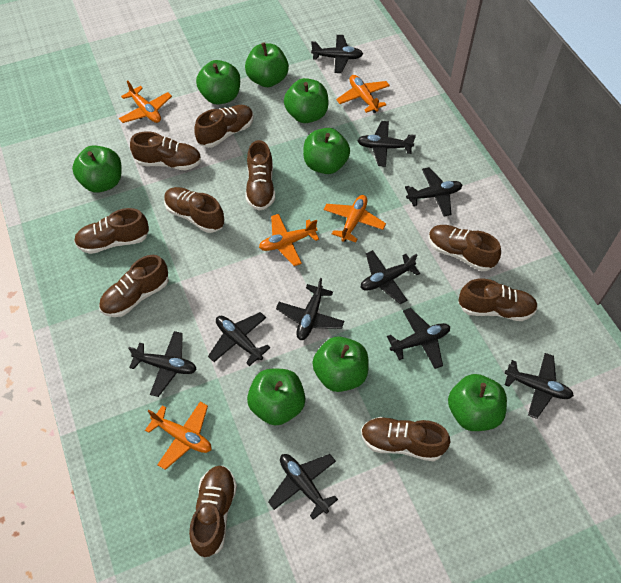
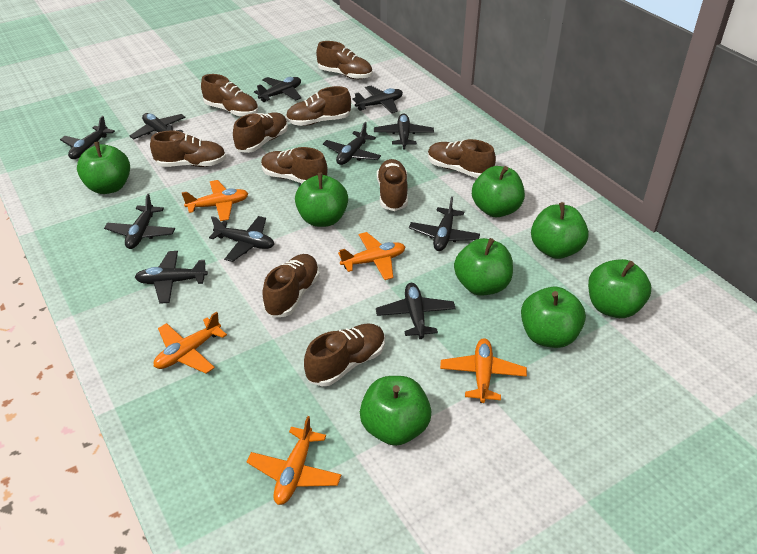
black plane: [128,331,197,397] [208,312,270,366] [268,454,338,520] [276,278,344,340] [311,35,363,73] [357,121,416,167] [360,250,420,304] [387,308,450,369] [405,167,462,216] [505,353,574,419] = 10 -> [60,116,115,159] [104,193,175,249] [130,113,186,140] [135,251,208,304] [209,216,274,262] [254,77,302,102] [323,122,381,165] [352,86,403,113] [374,114,434,150] [376,283,456,339] [409,196,480,251] = 11

